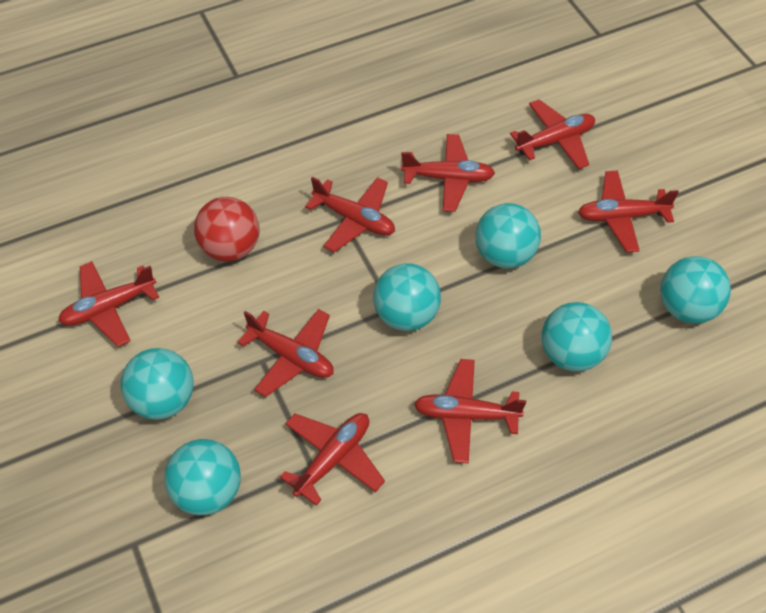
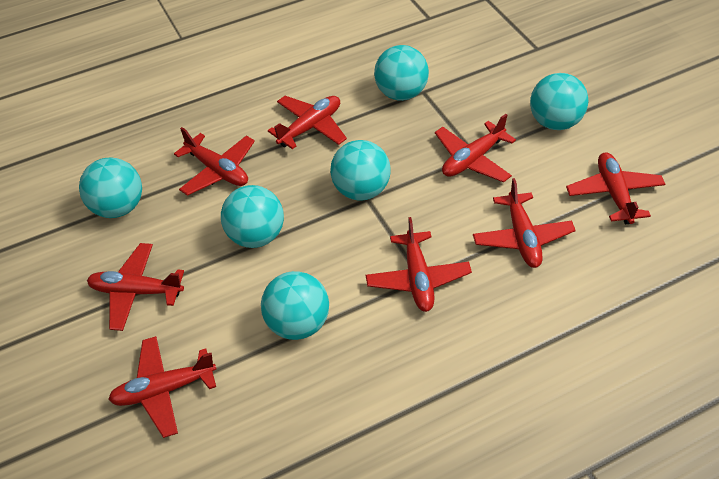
red ball: [194,197,260,262] = 1 -> none = 0

